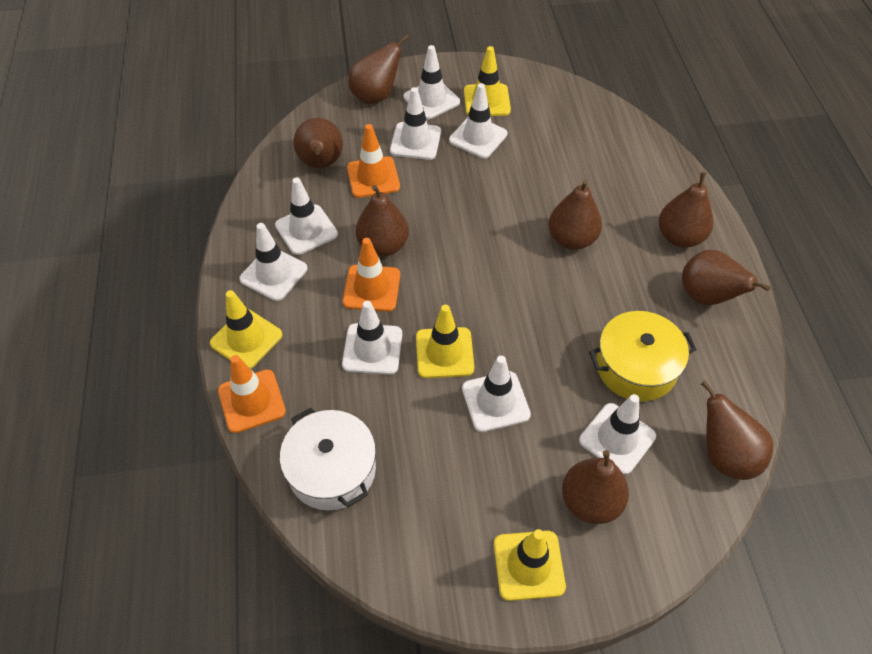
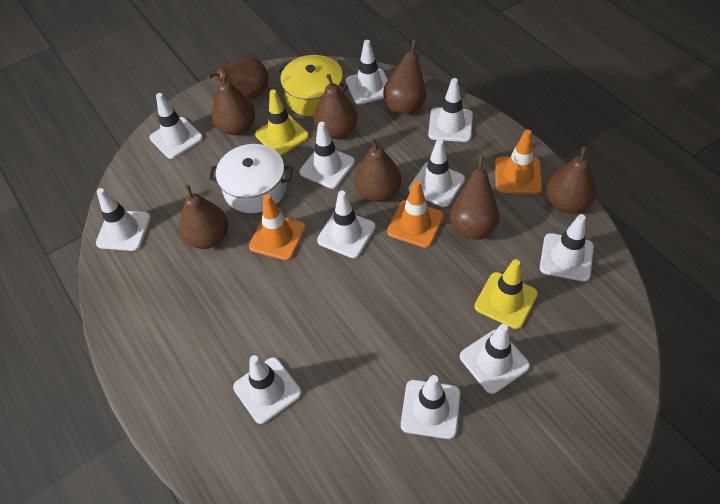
white traffic cone: [239,223,307,301] [275,177,338,255] [342,301,402,375] [390,87,441,160] [403,45,460,119] [449,83,507,159] [462,356,531,432] [579,394,656,475] = 8 -> [96,188,151,251] [150,93,203,159] [233,355,302,424] [300,122,355,189] [317,191,376,258] [346,40,388,105] [401,375,461,439] [409,139,465,207] [428,78,473,142] [460,324,530,394] [540,214,594,282] = 11
yellow traffic cone: [210,290,283,369] [416,305,474,378] [464,46,511,116] [494,529,566,601] = 4 -> [255,90,309,156] [475,259,538,329] = 2

